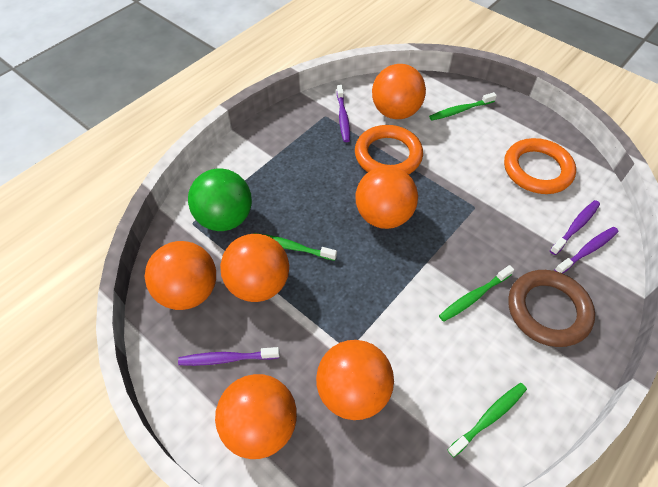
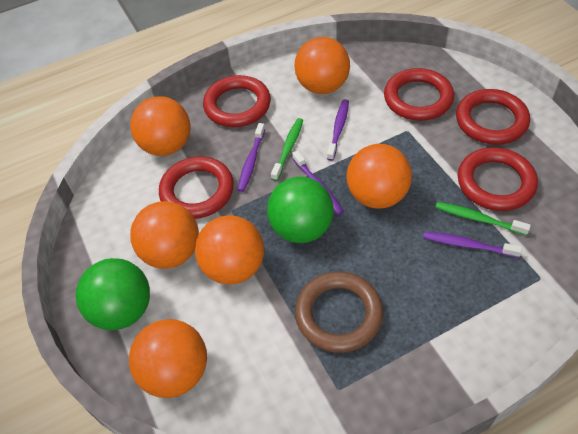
green ball: [188,168,252,231] = 1 -> [76,258,150,330] [267,177,334,243] = 2
green toothbrush: [253,233,337,261] [429,92,497,120] [439,265,514,322] [447,383,527,457] = 4 -> [271,118,303,181] [435,202,531,235] = 2
orange ring: [355,125,423,175] [504,138,576,194] = 2 -> none = 0
red ring: none = 0 -> [159,156,234,219] [203,75,271,127] [384,68,454,121] [456,89,530,145] [458,147,538,211] = 5

